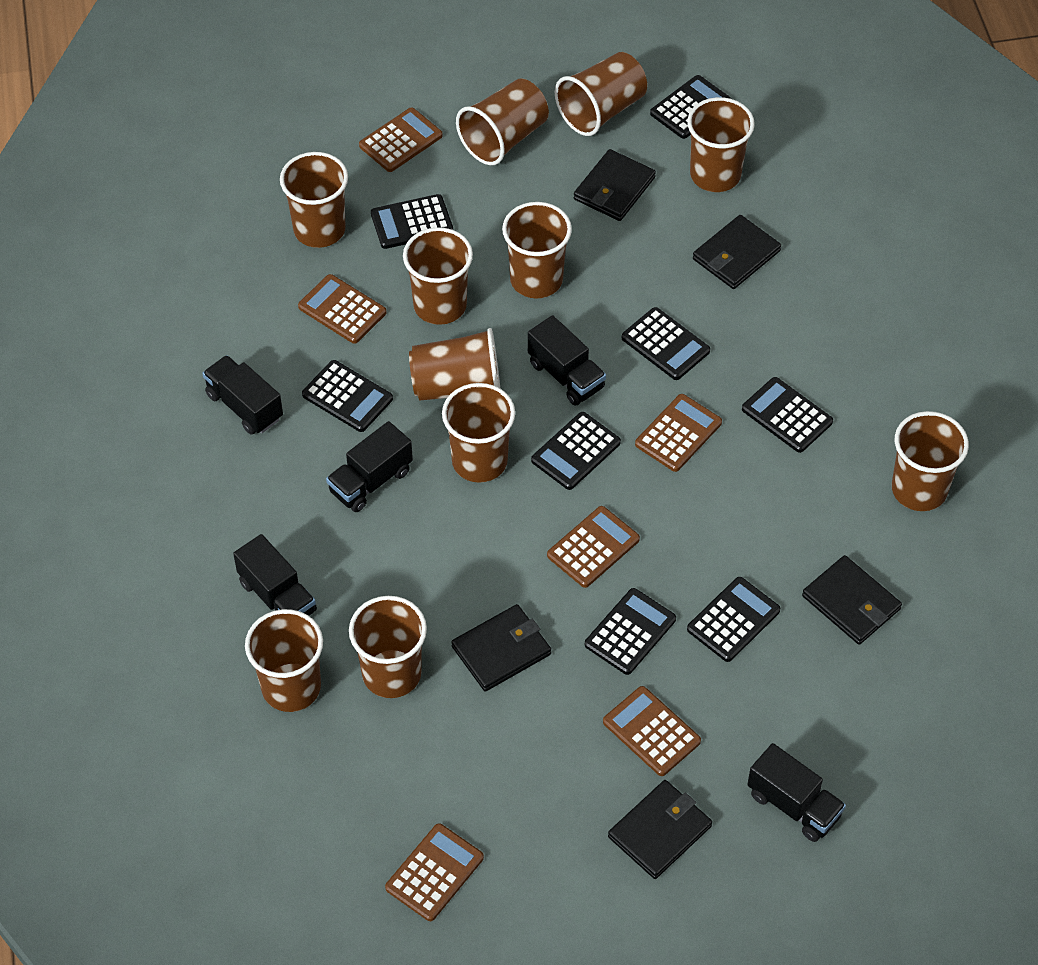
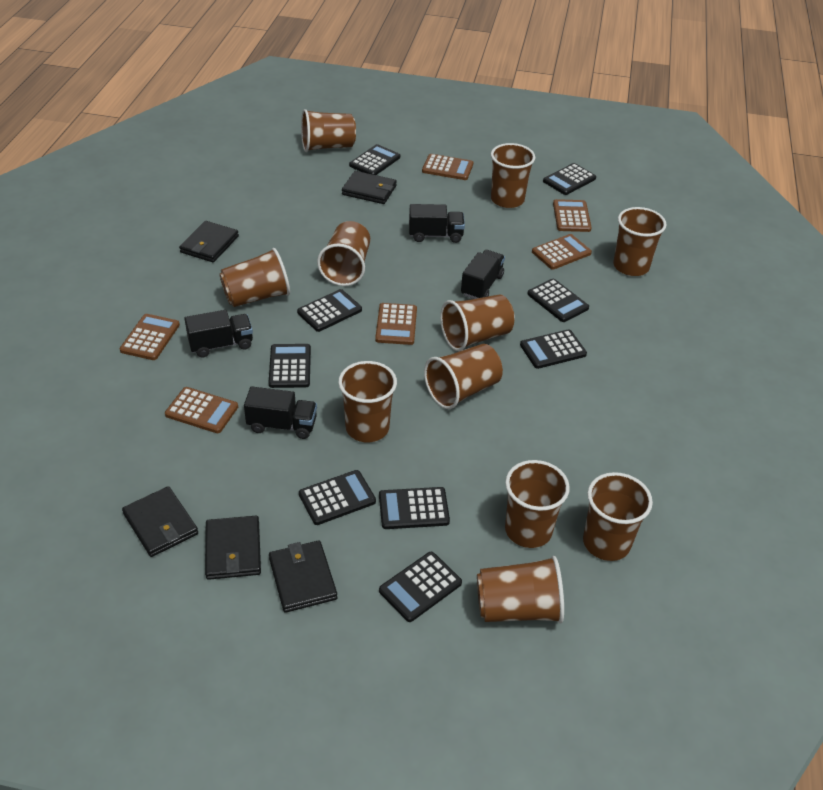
black calculator: [302,360,393,432] [371,194,453,249] [531,412,621,490] [585,588,676,675] [622,307,710,380] [650,75,731,139] [687,577,780,662] [742,377,833,453] = 8 -> [268,344,311,388] [297,289,362,332] [299,470,376,525] [349,144,400,175] [379,487,450,529] [379,552,462,622] [520,329,587,369] [527,279,589,322] [543,163,596,195] = 9
black truck: [202,355,283,435] [233,534,317,616] [326,421,413,512] [528,315,606,406] [747,743,846,842] = 5 -> [184,310,253,357] [244,386,317,439] [409,204,465,243] [461,250,505,299] = 4

